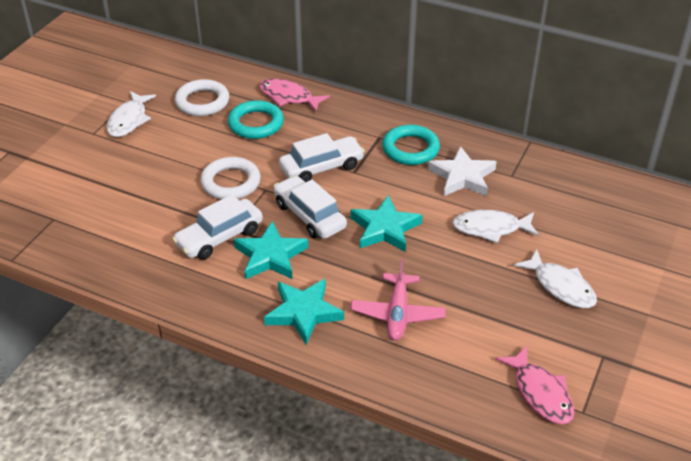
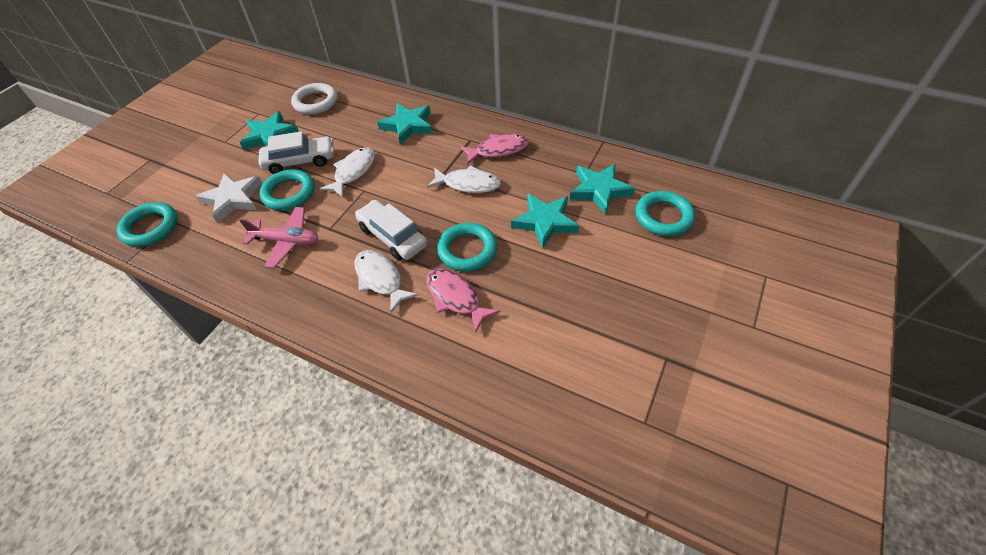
turquoise ring: [228,100,284,139] [382,125,440,165] = 2 -> [116,202,178,247] [259,170,315,210] [437,223,497,271] [636,191,695,236] = 4
turquoise star: [234,221,308,279] [264,278,344,345] [350,195,423,252] = 3 -> [240,111,299,150] [377,103,433,145] [511,194,579,249] [570,164,635,214] = 4
white car: [172,194,263,260] [274,175,347,239] [279,133,365,182] = 3 -> [258,131,334,174] [355,200,427,260] = 2
white ring: [175,79,229,116] [200,157,261,199] = 2 -> [291,83,338,115] = 1

